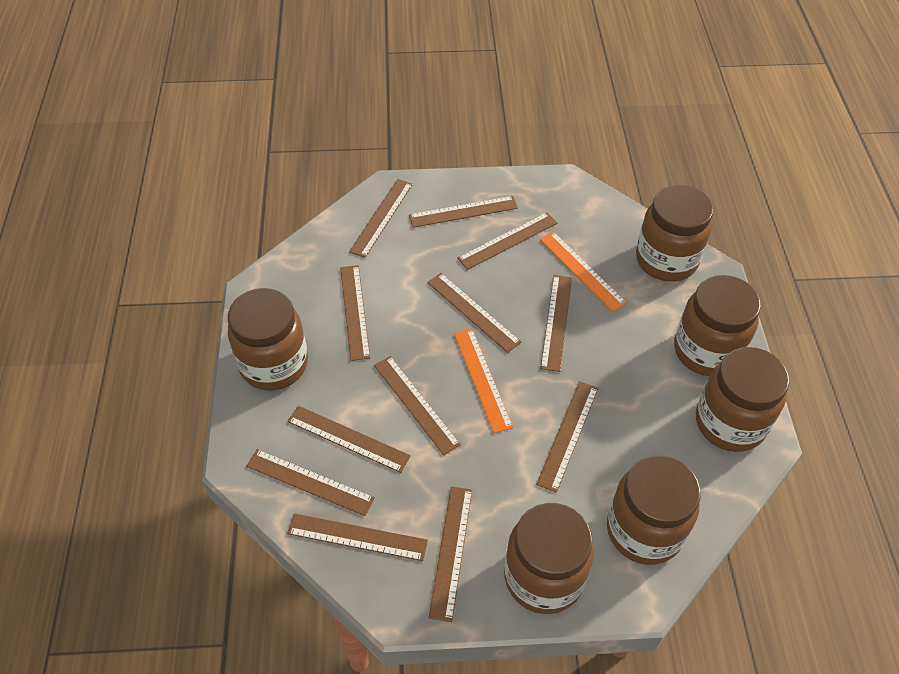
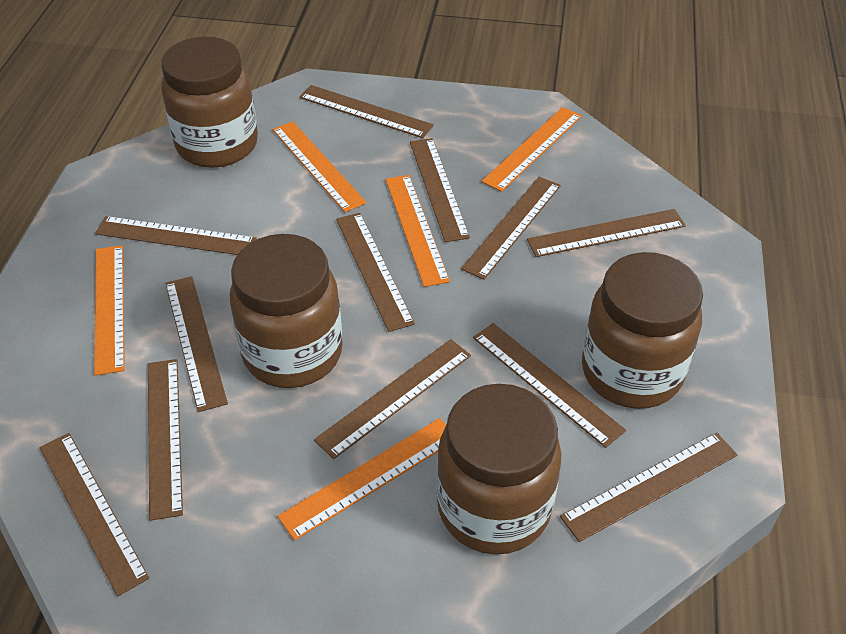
brown jar: [228,288,308,391] [504,503,594,614] [607,455,701,565] [636,185,713,282] [674,275,761,376] [696,347,789,452] = 6 -> [161,37,258,168] [230,234,343,388] [437,384,561,555] [582,252,703,409] = 4
orange ruler: [454,329,513,433] [540,232,627,312] = 2 -> [94,245,125,376] [272,121,367,212] [277,418,446,541] [385,175,450,287] [481,107,582,192] = 5

